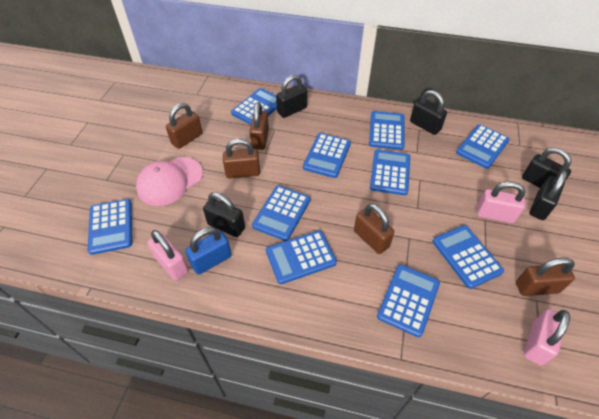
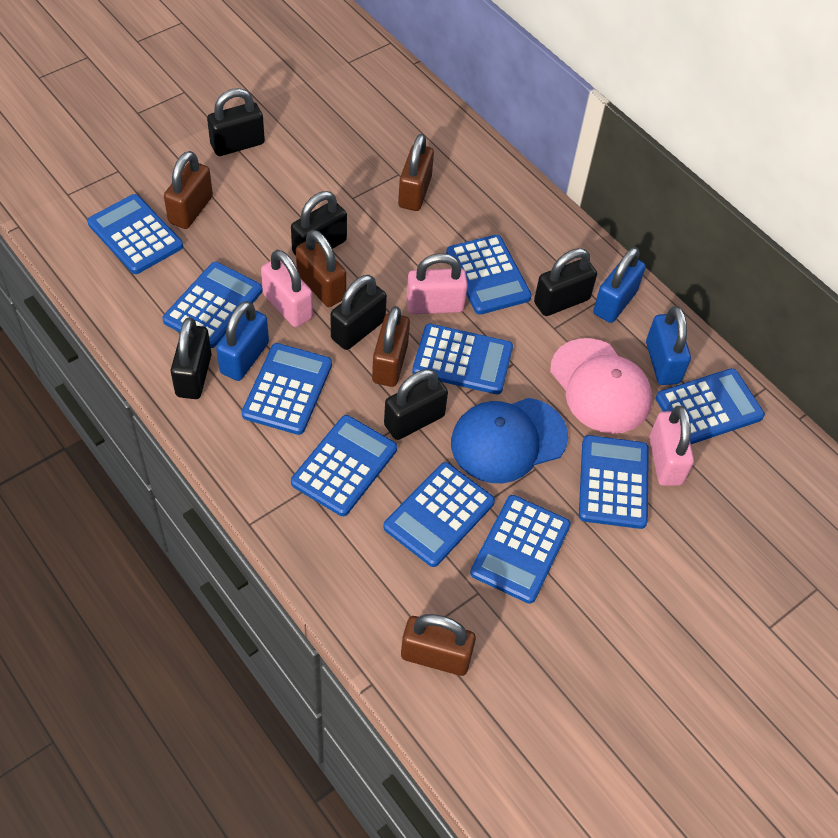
black padlock: [203,192,245,237] [276,75,308,118] [410,90,447,135] [522,148,571,188] [529,170,567,220] = 5 -> [171,318,212,399] [207,88,265,156] [291,191,347,255] [331,275,387,350] [384,369,448,440] [534,248,597,316] = 6
blue cap: none = 0 -> [451,398,568,483] = 1
blue padlock: [185,227,232,275] = 1 -> [216,301,269,381] [593,247,646,323] [646,306,691,385] = 3

